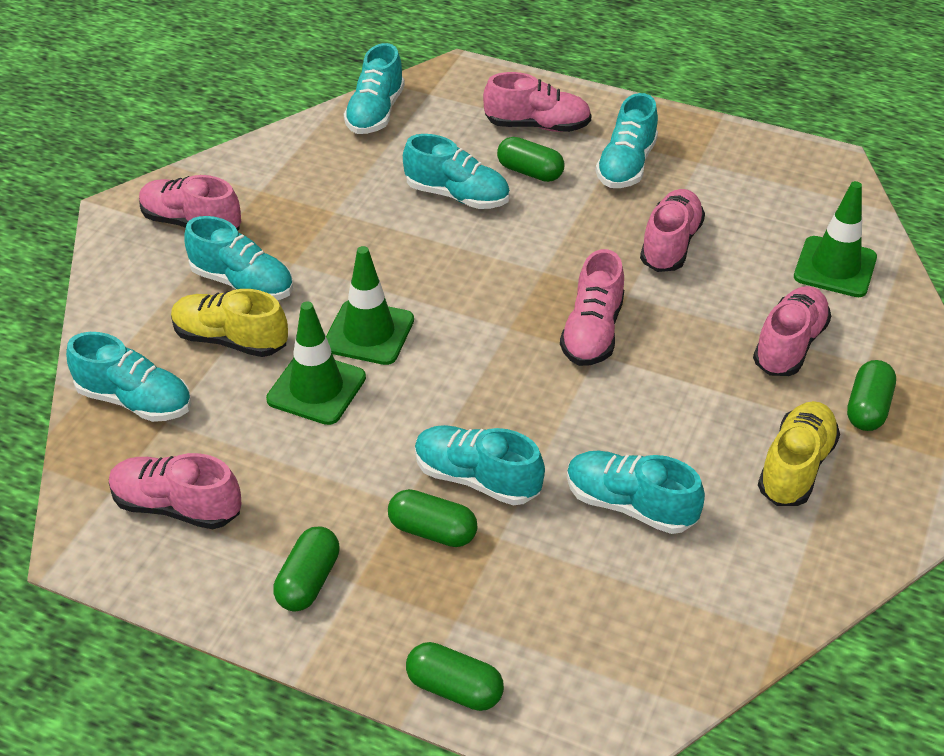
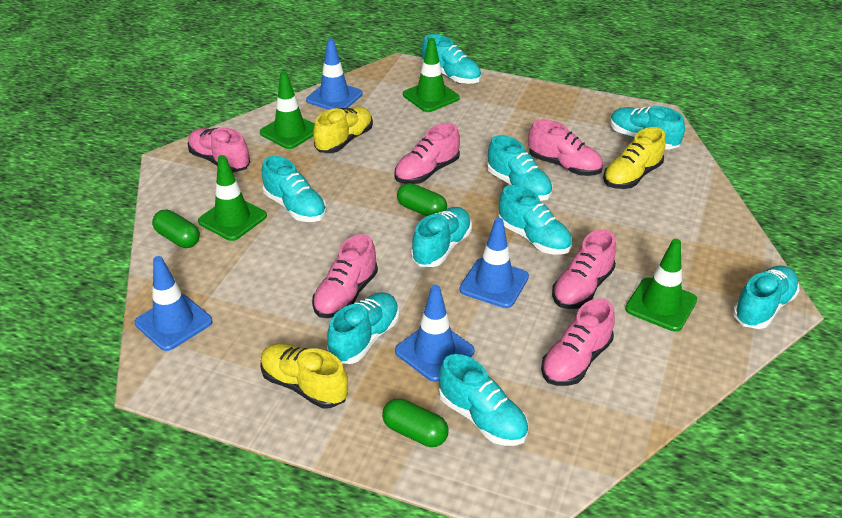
blue traffic cone: none = 0 -> [135,256,212,351] [306,38,363,110] [395,285,475,382] [460,218,529,308] = 4
green capsule: [273,526,340,611] [388,489,477,547] [406,642,504,711] [497,137,564,182] [847,360,896,431] = 5 -> [152,209,200,248] [382,398,449,447] [397,183,447,216] = 3
green traffic cone: [266,301,366,425] [326,246,414,365] [794,181,877,297] = 3 -> [198,155,267,241] [260,71,315,149] [403,38,460,112] [625,239,697,332] = 4
turquoise shoe: [66,332,191,422] [184,216,293,300] [344,43,405,134] [403,134,510,209] [415,425,545,505] [567,451,705,534] [595,93,658,188] = 7 -> [262,156,327,222] [327,292,399,364] [411,207,472,267] [422,34,481,84] [439,354,528,446] [487,135,553,201] [499,185,572,255] [610,106,685,150] [733,266,799,329] = 9
yellow shoe: [171,289,288,357] [758,401,840,506] = 2 -> [260,343,348,409] [313,107,373,153] [603,127,666,189] = 3

